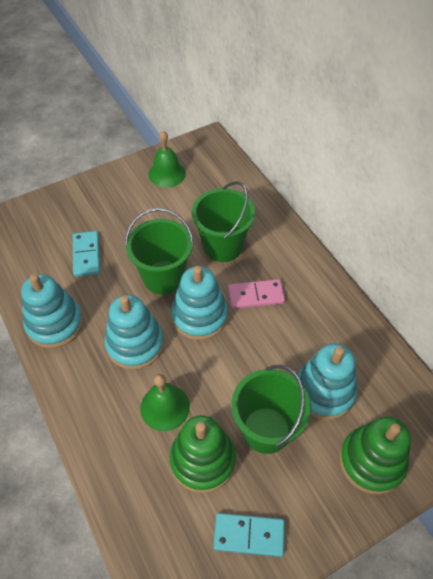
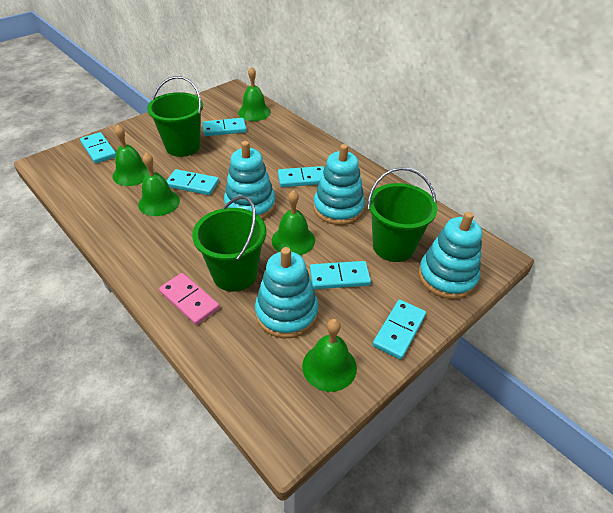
green bell: [140,374,190,431] [148,131,186,188] = 2 -> [113,125,149,186] [138,153,180,216] [238,66,271,121] [272,190,315,255] [302,319,357,392] = 5
green stacking toy: [169,415,236,493] [339,417,411,495] = 2 -> none = 0
turquoise domino: [73,231,100,277] [213,513,285,557] = 2 -> [80,132,116,163] [167,169,219,195] [202,118,247,136] [278,166,324,187] [310,261,371,289] [372,299,426,360] = 6

